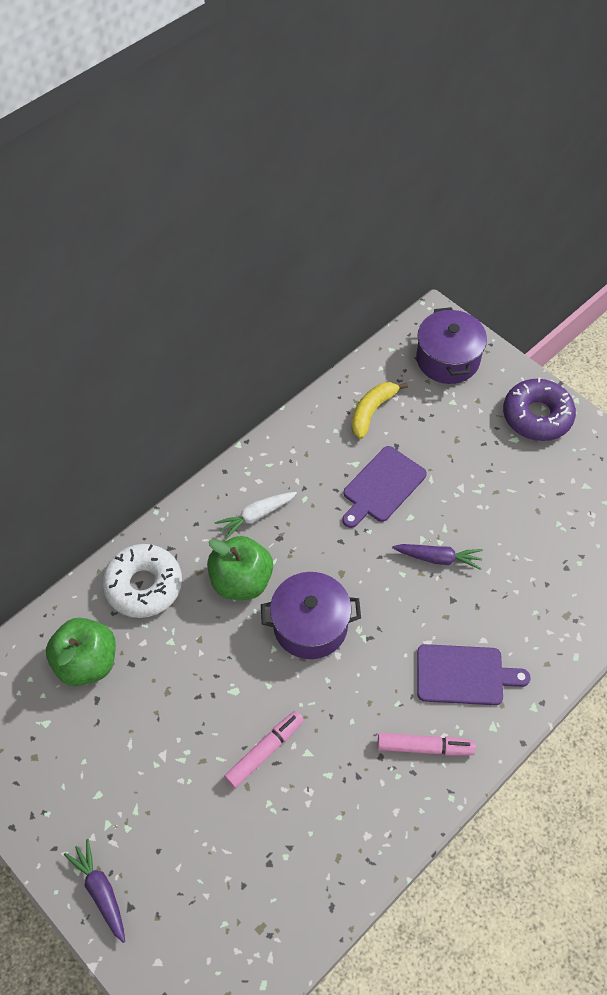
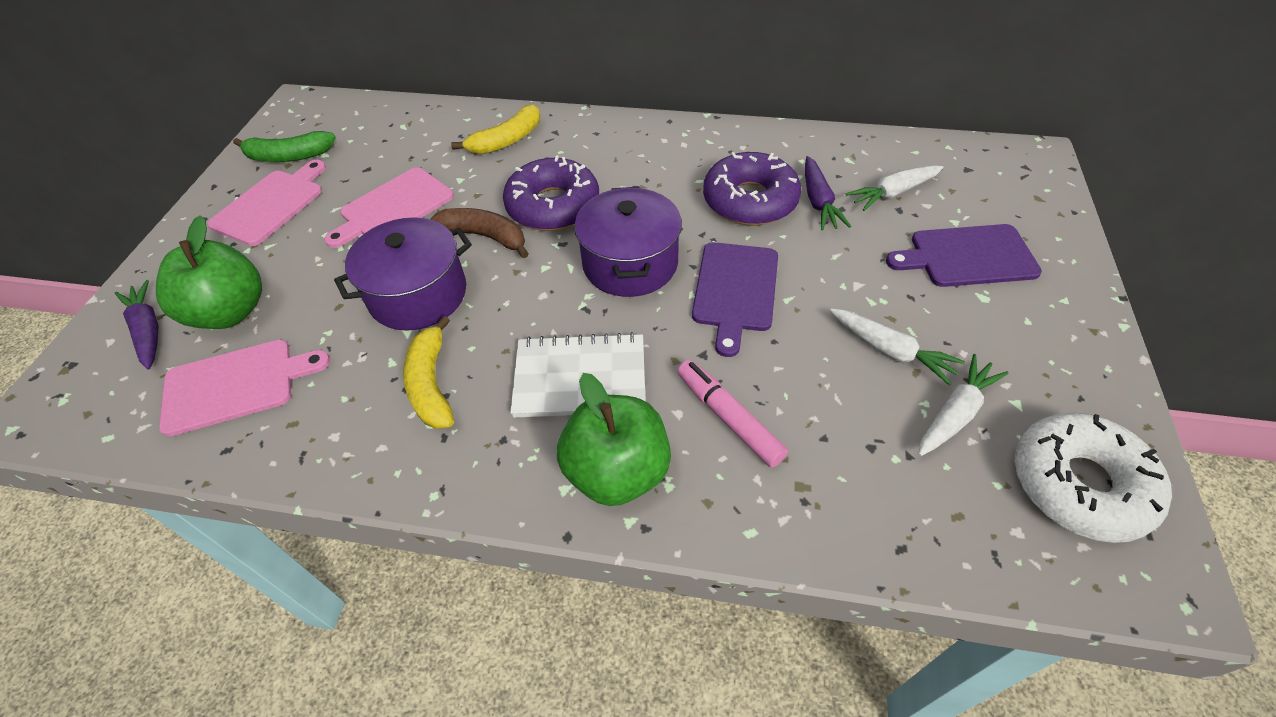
brown banana: none = 0 -> [430,208,529,258] = 1
green banana: none = 0 -> [233,131,336,162] = 1
pink cutting board: none = 0 -> [159,340,330,437] [207,160,326,246] [324,167,454,248] = 3
pink marker: [224,711,304,788] [377,733,476,756] = 2 -> [677,360,788,468] = 1
purple donut: [503,377,576,441] = 1 -> [503,156,599,231] [703,152,801,225] = 2
white carrot: [214,492,297,540] = 1 -> [830,308,965,386] [845,166,944,211] [918,354,1009,456] = 3
white notebook: none = 0 -> [510,332,646,418] = 1
yellow banana: [351,382,408,439] = 1 -> [403,316,454,429] [451,104,540,154] = 2

